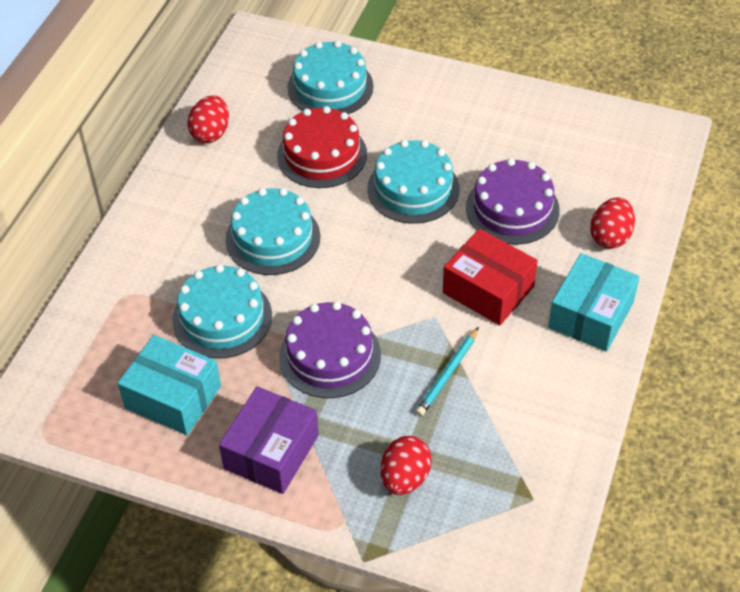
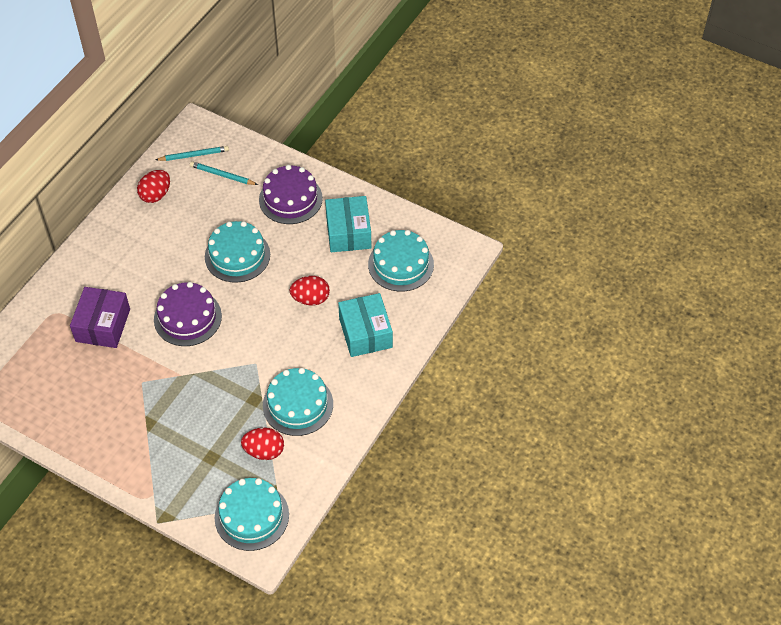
red box: [443,229,538,325] = 1 -> none = 0
red cake: [277,106,367,188] = 1 -> none = 0
turquoise pencil: [416,327,479,416] = 1 -> [156,146,229,161] [190,161,258,185] = 2

